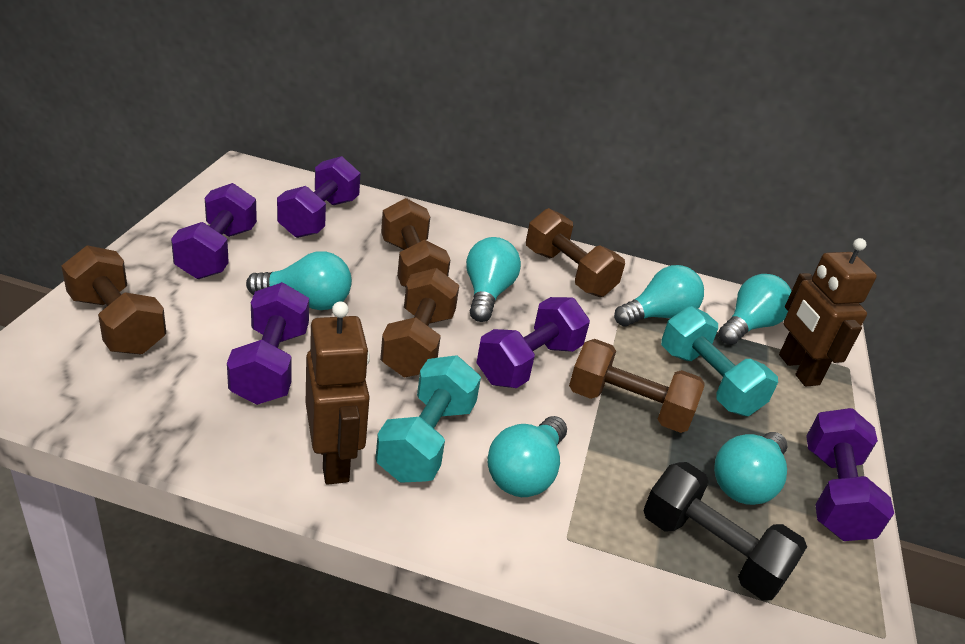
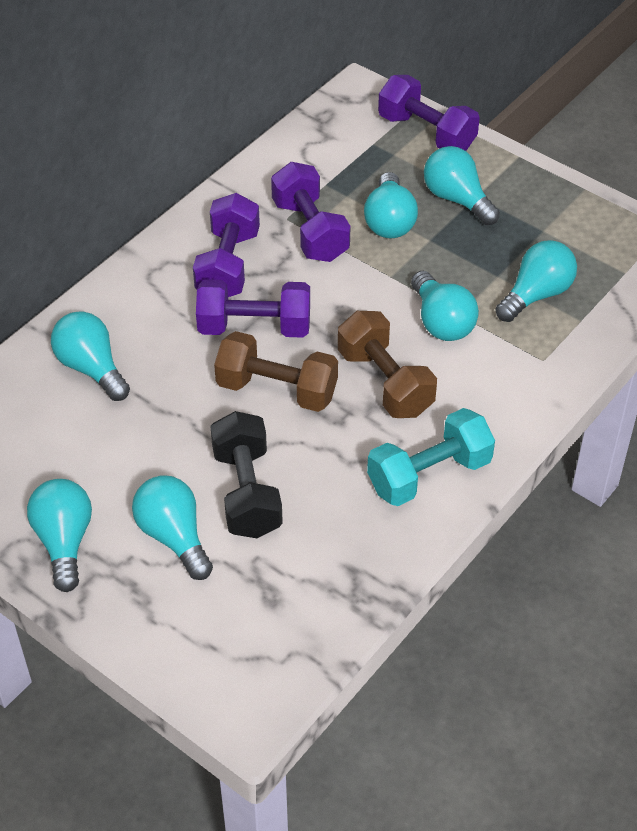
brown dumbbell: [61,245,166,355] [380,268,459,378] [381,198,450,287] [526,208,625,297] [569,339,705,433] = 5 -> [214,331,338,412] [338,311,437,418] = 2
brown robot: [306,301,370,485] [779,238,877,386] = 2 -> none = 0
purple dumbbell: [171,183,257,279] [227,282,309,405] [277,156,360,238] [476,297,590,388] [806,408,894,541] = 5 -> [193,193,260,297] [196,279,310,338] [271,162,350,262] [378,75,480,151] = 4
turquoise dumbbell: [375,355,481,483] [661,306,778,416] = 2 -> [367,408,495,506] = 1
turquoise light bulb: [246,252,352,310] [466,237,521,322] [487,416,567,497] [614,265,704,327] [714,432,788,505] [718,274,791,345] = 6 -> [27,479,92,592] [51,311,130,401] [132,475,213,580] [364,172,418,239] [411,271,479,341] [424,146,500,225] [496,240,577,322] = 7

